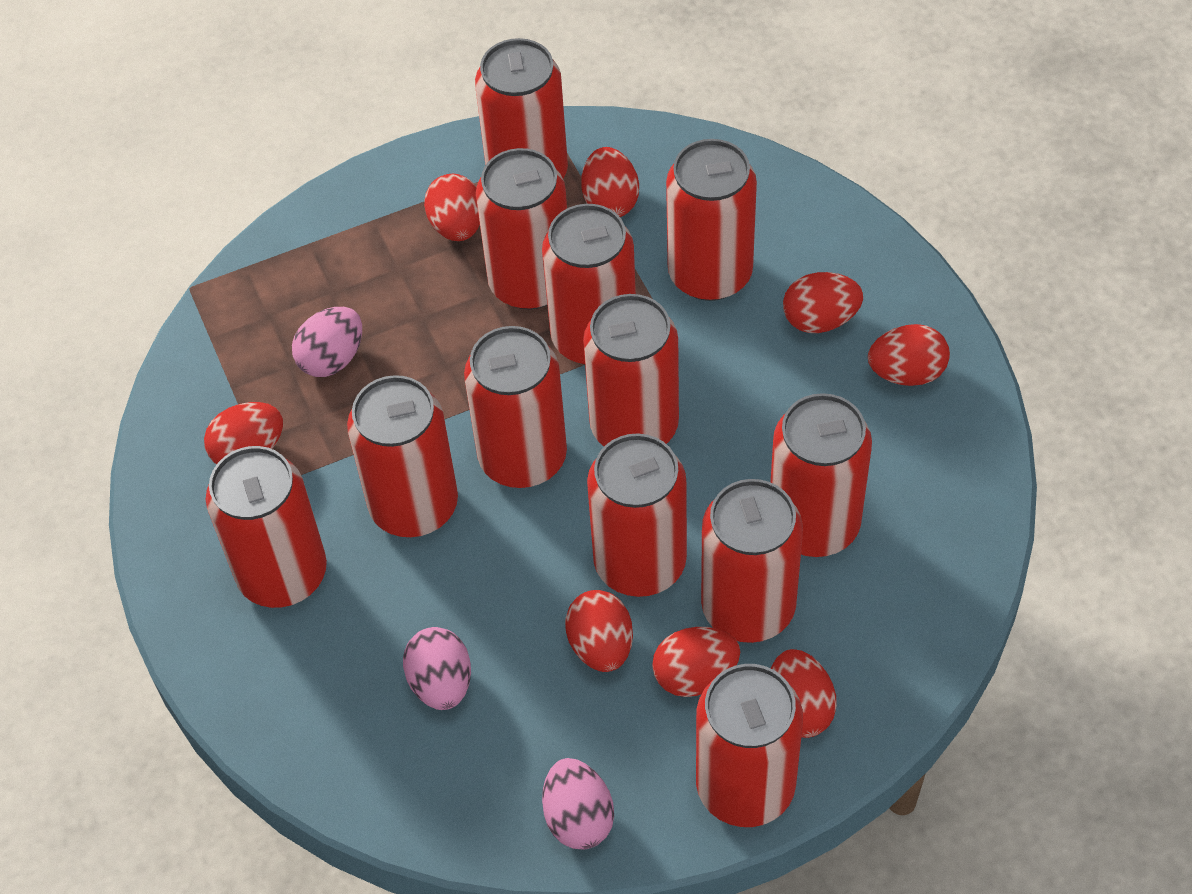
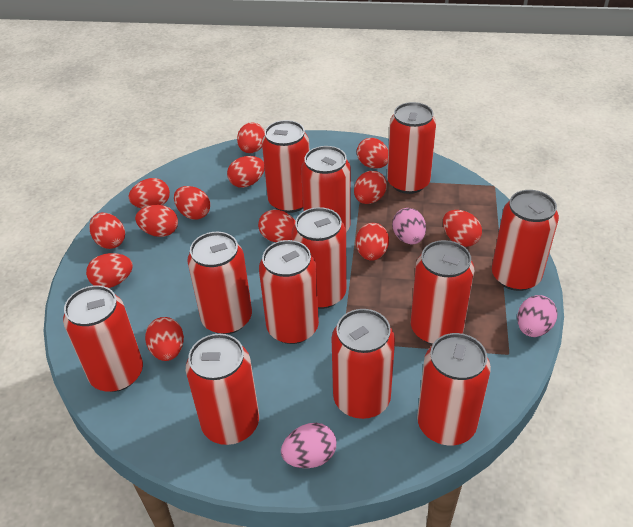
red egg: [204,402,283,464] [424,174,480,241] [565,590,633,672] [581,147,639,217] [652,627,740,697] [771,649,837,738] [783,272,863,333] [868,324,950,386] = 8 -> [86,253,133,288] [89,212,125,249] [129,178,170,208] [135,205,178,237] [145,317,184,361] [174,186,210,220] [227,156,265,188] [237,123,265,153] [258,210,295,242] [354,171,387,204] [356,223,389,261] [357,138,388,169] [443,210,482,247] = 13

